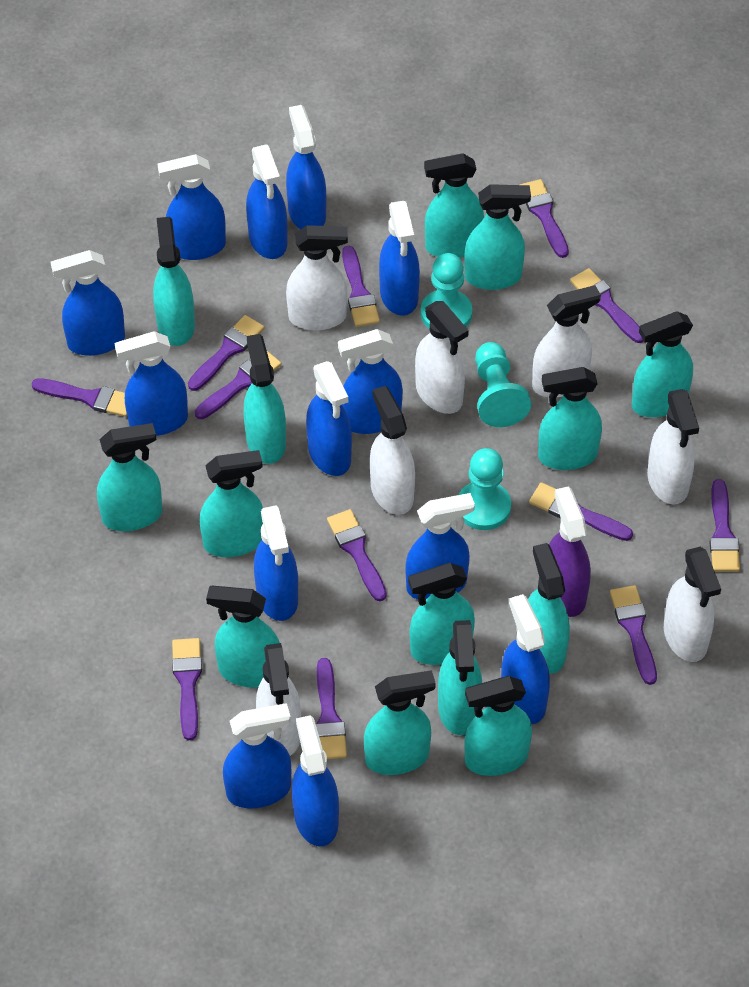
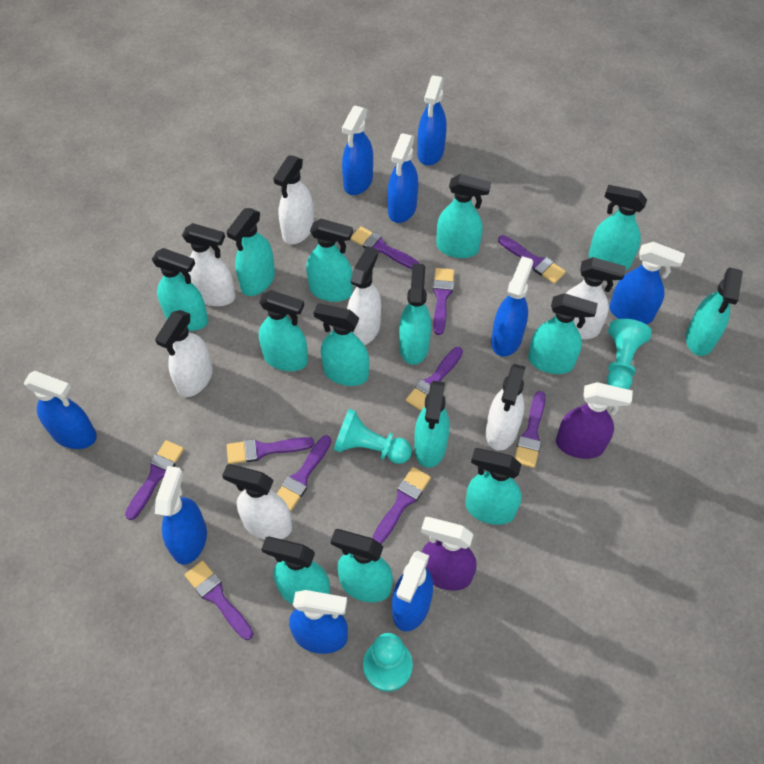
blue spray bottle: [51,250,125,356] [115,331,188,436] [158,154,226,260] [223,703,291,808] [246,145,288,259] [254,505,298,621] [286,105,326,229] [292,715,339,846] [306,361,352,476] [338,329,403,434] [379,201,420,316] [405,493,475,600] [501,594,550,724] = 13 -> [24,371,97,449] [155,466,207,564] [289,590,348,654] [342,105,373,195] [387,133,418,223] [392,551,433,631] [417,75,447,165] [491,256,533,357] [609,242,685,324] = 9
purple brush: [31,378,127,417] [172,638,202,740] [188,315,264,391] [195,351,282,419] [316,658,347,759] [327,509,387,601] [342,246,380,327] [520,179,569,258] [529,482,633,541] [570,268,644,343] [610,585,657,685] [709,479,740,572] = 12 -> [125,440,184,520] [185,560,253,640] [227,437,314,464] [277,435,331,511] [351,226,419,269] [372,467,431,544] [406,347,463,411] [433,268,454,335] [498,235,566,284] [515,391,545,468] = 10
purple spray bottle: [549,486,591,617] = 1 -> [421,517,477,591] [556,382,633,459] = 2

